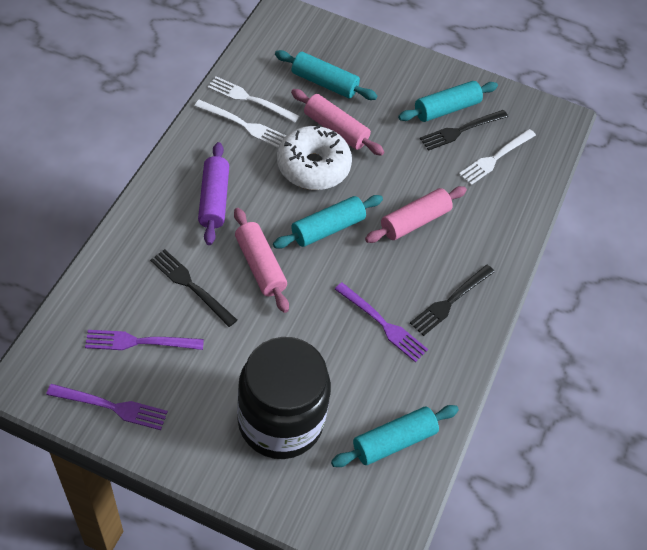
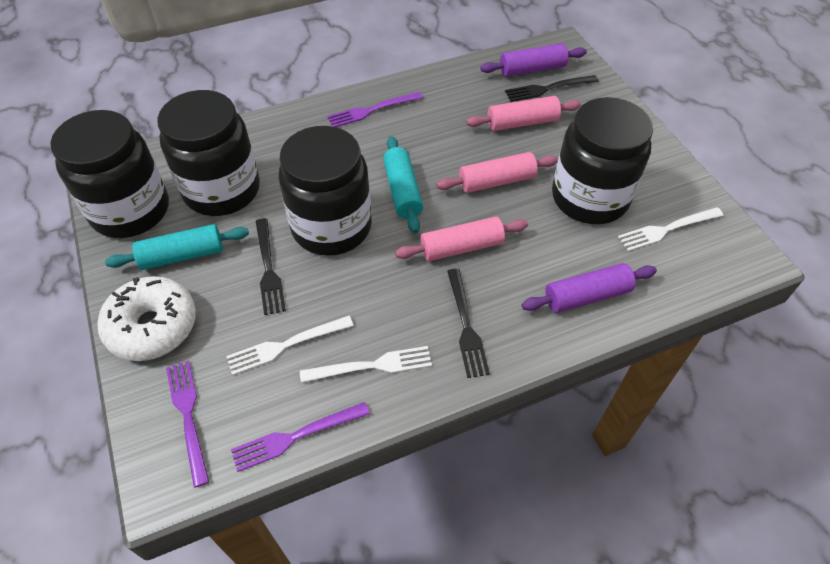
black jar: [237,337,331,459] = 1 -> [50,110,169,238] [157,90,260,216] [278,126,372,256] [552,97,653,224] = 4
purple rolling pin: [198,142,229,245] = 1 -> [480,43,587,77] [522,263,657,313] = 2
turquoise rolling pin: [273,195,383,249] [275,50,377,100] [331,405,459,467] [398,81,498,122] = 4 -> [105,224,249,270] [383,136,423,233] = 2

